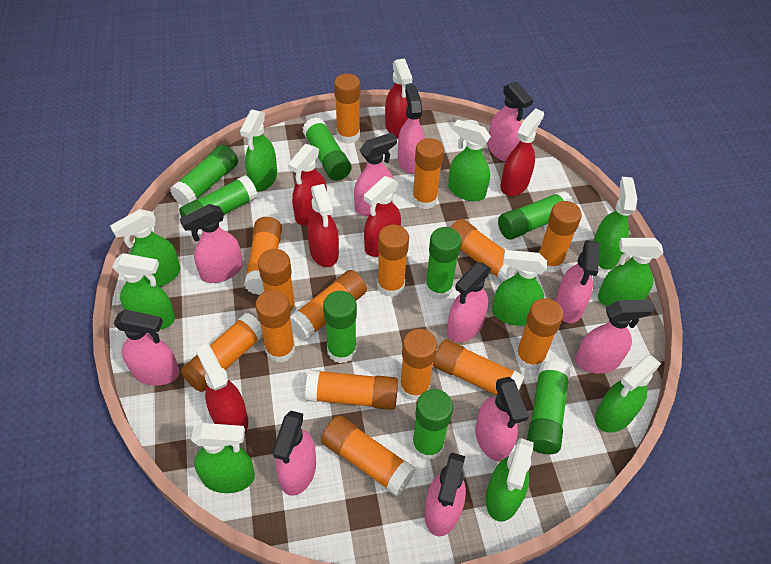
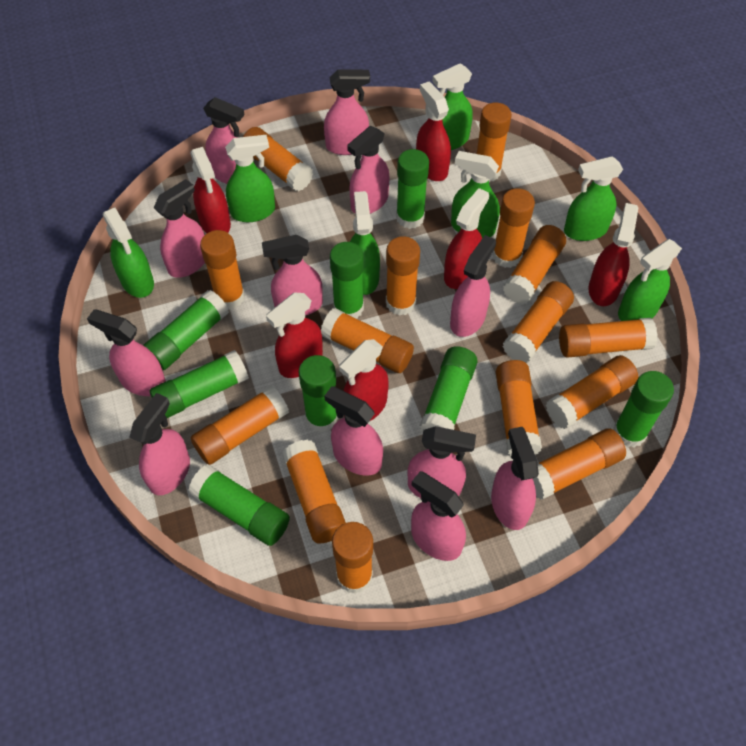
green spray bottle: [110,209,180,287] [112,253,175,329] [191,423,255,493] [240,110,277,192] [448,120,491,201] [486,438,534,522] [492,250,547,326] [593,177,637,270] [595,355,661,433] [598,238,663,307] = 10 -> [102,207,154,298] [225,135,275,222] [350,191,380,295] [432,63,473,150] [451,151,500,238] [564,156,623,241] [618,239,682,321] = 7
pink spray bottle: [113,310,180,386] [180,204,243,283] [272,411,316,496] [354,133,397,216] [398,85,425,174] [424,453,466,536] [447,262,491,342] [475,377,529,462] [488,82,533,162] [555,240,600,323] [575,299,655,373] = 11 -> [87,309,166,396] [129,393,190,495] [154,179,205,278] [203,97,244,184] [262,235,323,316] [324,69,370,155] [324,386,383,475] [347,126,389,214] [408,426,476,498] [411,471,466,561] [450,235,496,337] [491,427,539,530] = 12

